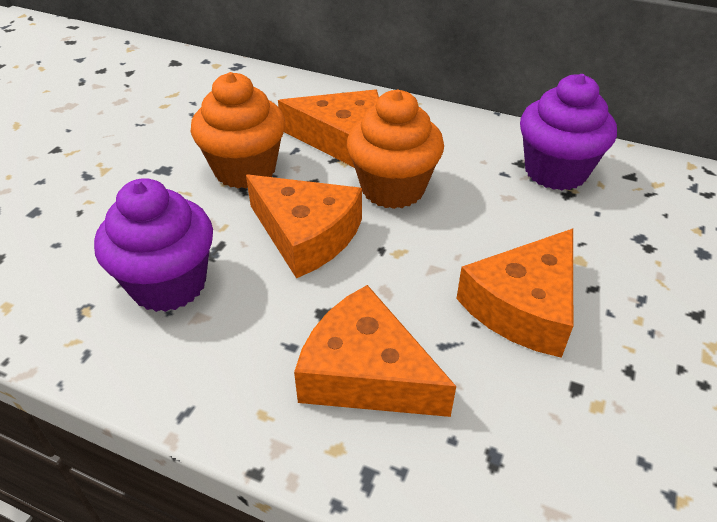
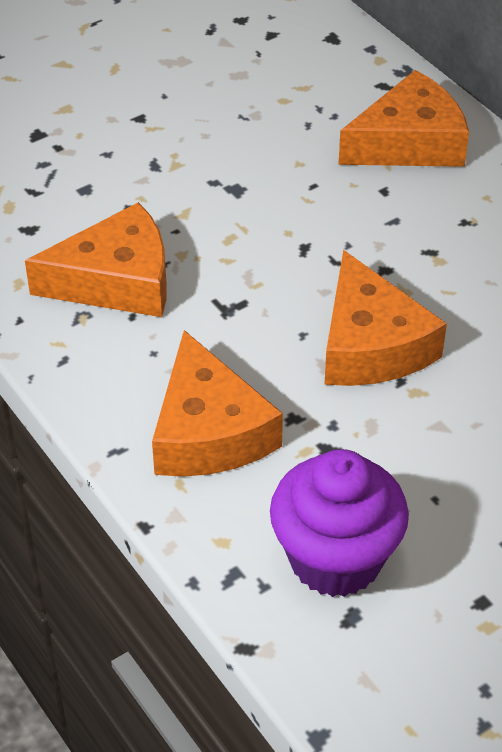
orange cupcake: [191,72,285,188] [347,90,444,209] = 2 -> none = 0
purple cupcake: [94,178,213,312] [520,74,617,190] = 2 -> [270,449,409,597] = 1

